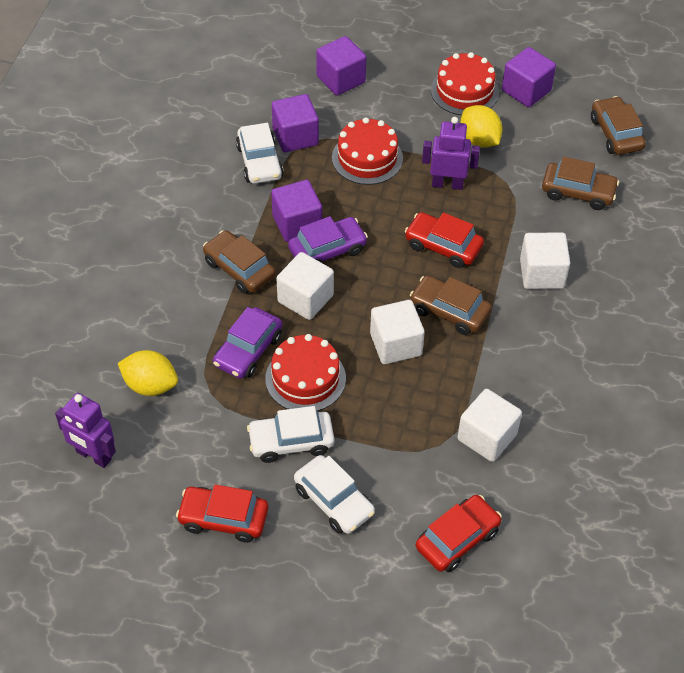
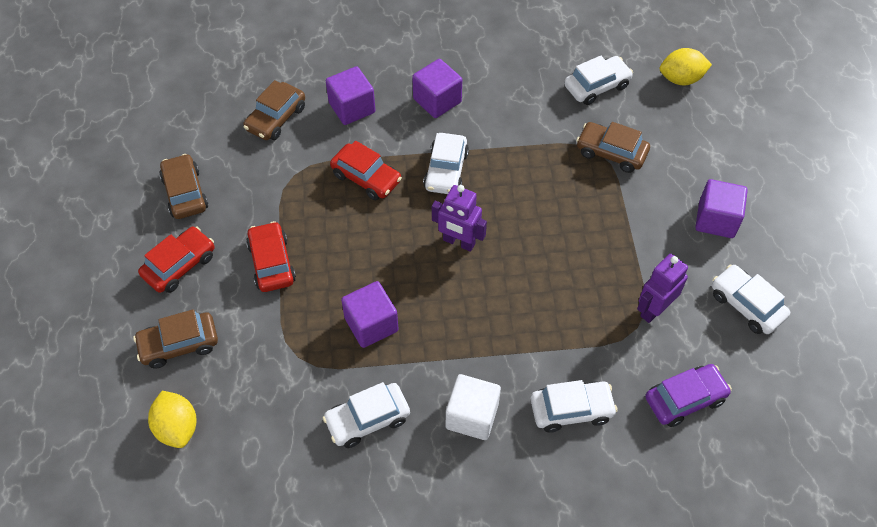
purple car: [213,307,282,379] [288,216,368,263] = 2 -> [645,364,732,427] = 1
red cake: [265,334,346,411] [332,117,403,185] [431,52,499,115] = 3 -> none = 0
white car: [236,123,284,184] [247,406,334,463] [294,455,375,534] = 3 -> [323,382,410,448] [423,133,469,194] [531,380,618,433] [564,56,633,105] [712,264,790,334] = 5
white cube: [277,252,334,320] [370,300,425,364] [457,389,522,462] [520,232,570,289] = 4 -> [446,374,501,440] = 1

